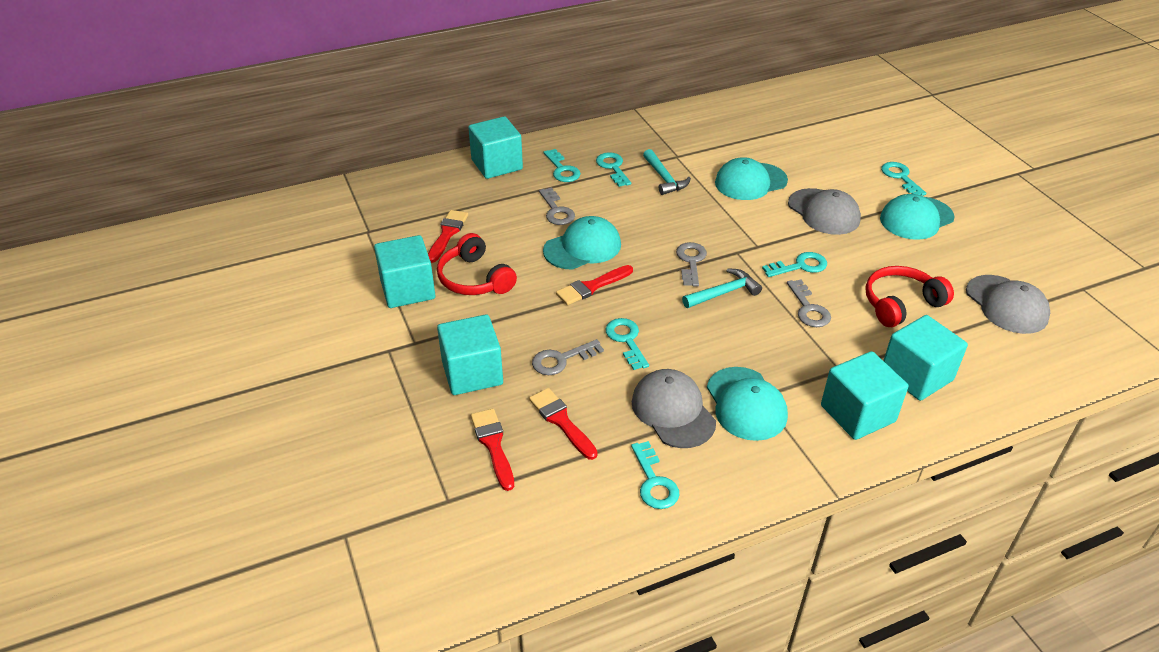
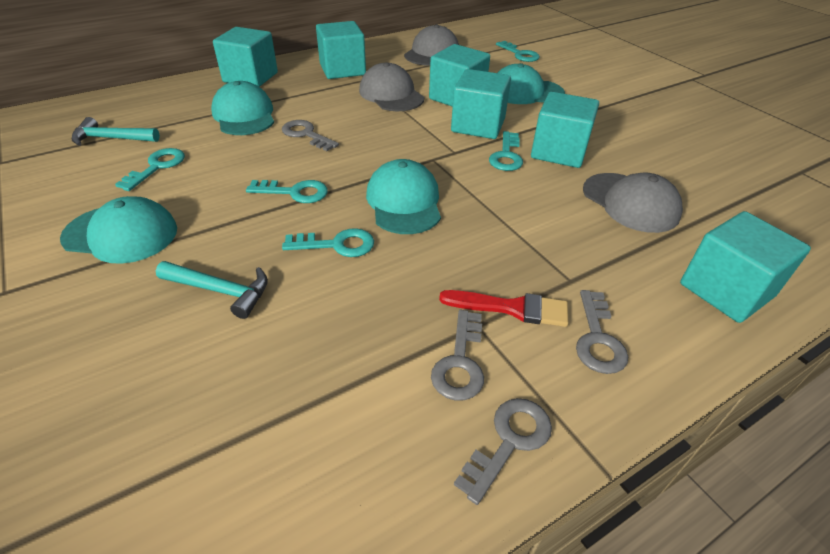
red brush: [428,210,468,263] [471,409,514,491] [529,388,598,460] [556,265,633,305] = 4 -> [439,290,569,327] = 1
red headphones: [437,233,517,295] [865,266,954,327] = 2 -> none = 0
turquoise cube: [374,235,436,308] [437,314,503,395] [468,116,523,179] [821,351,908,440] [883,315,968,401] = 5 -> [213,27,278,87] [316,21,366,79] [429,44,490,107] [451,69,511,139] [531,92,599,168] [680,211,811,323] = 6
turquoise key: [543,149,581,182] [596,152,631,187] [605,318,649,370] [631,441,679,509] [762,252,827,277] [881,162,926,196] = 6 -> [115,148,185,191] [246,180,328,203] [282,228,374,257] [489,131,523,171] [496,41,540,62] = 5

